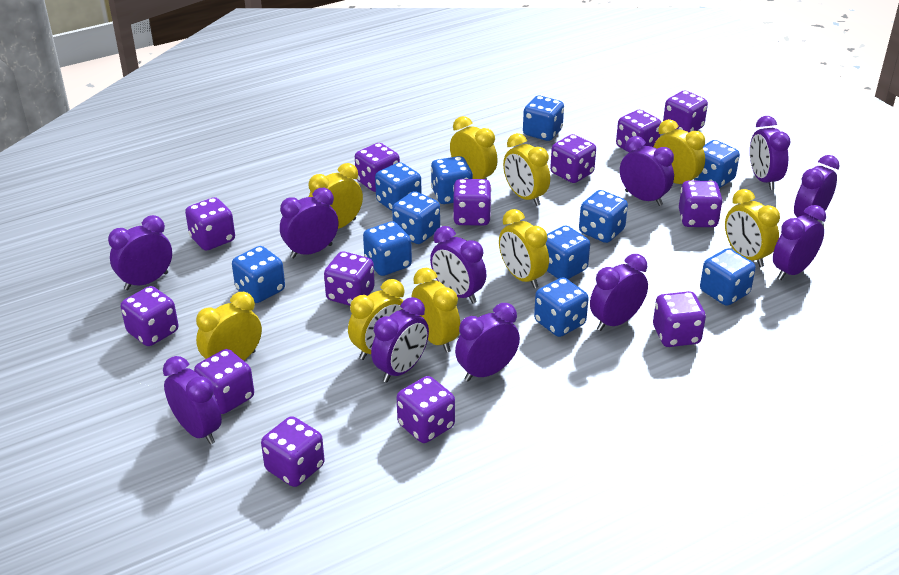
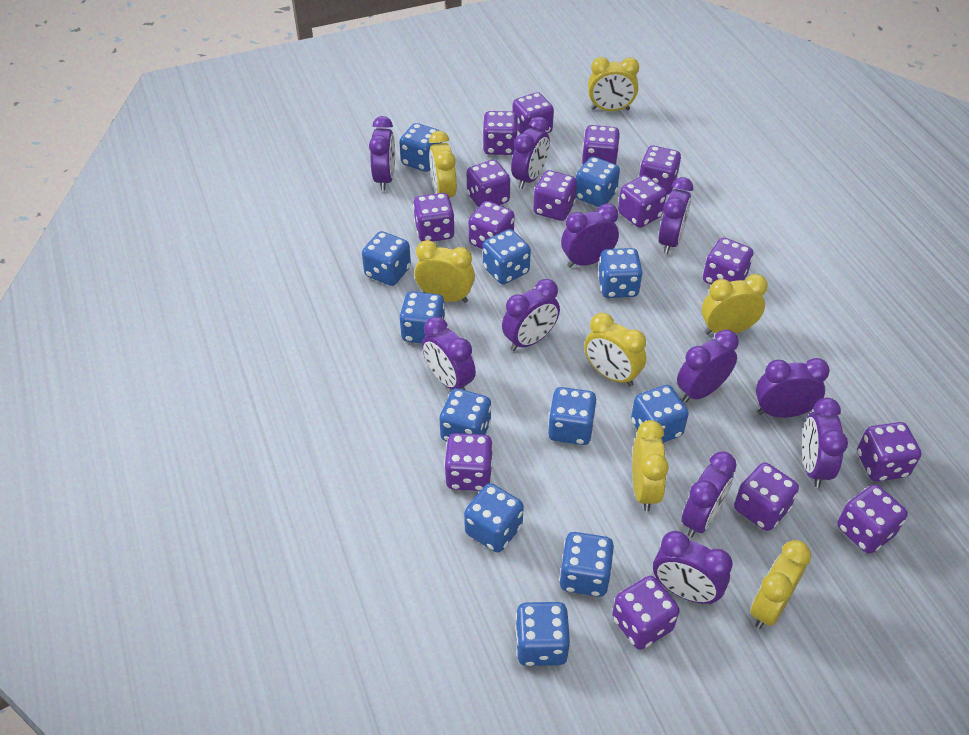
blue dice: [232,246,285,303] [363,221,412,276] [375,162,422,211] [392,191,440,244] [431,156,473,204] [523,96,564,141] [534,277,589,337] [546,226,590,279] [579,190,628,243] [695,140,740,188] [700,248,756,306] = 11 -> [362,231,411,286] [400,123,442,172] [400,291,445,343] [439,388,491,442] [464,483,524,552] [483,229,531,284] [515,602,571,666] [548,387,597,445] [559,532,614,597] [576,157,620,207] [598,248,642,298] [631,385,689,443] = 12
purple dice: [121,286,179,346] [185,197,235,251] [194,349,254,414] [261,416,325,487] [324,252,375,306] [355,143,400,192] [397,376,455,443] [453,179,492,226] [550,134,596,183] [616,110,661,152] [653,291,706,347] [663,90,708,132] [679,181,723,227] = 13 -> [413,193,455,242] [444,433,493,491] [467,160,510,207] [468,201,514,249] [482,111,518,155] [512,92,554,134] [533,170,577,221] [582,125,620,165] [612,576,679,650] [618,175,667,228] [639,146,681,194] [703,238,753,285] [734,462,799,531] [837,484,908,554] [857,422,921,482] = 15
yellow clock: [196,292,262,361] [309,163,363,229] [348,279,405,360] [412,268,460,352] [450,116,498,180] [499,209,549,288] [503,133,550,206] [653,119,705,184] [725,189,780,267] = 9 -> [415,240,475,303] [429,131,457,197] [584,313,646,386] [588,57,639,111] [632,420,669,511] [702,274,768,335] [750,540,811,629] = 7

